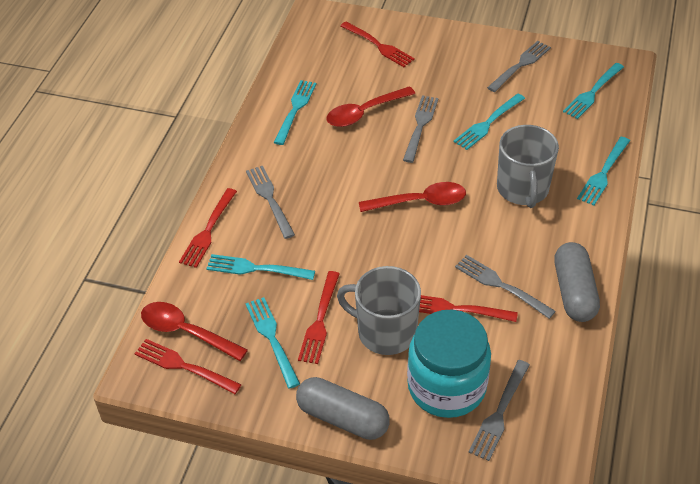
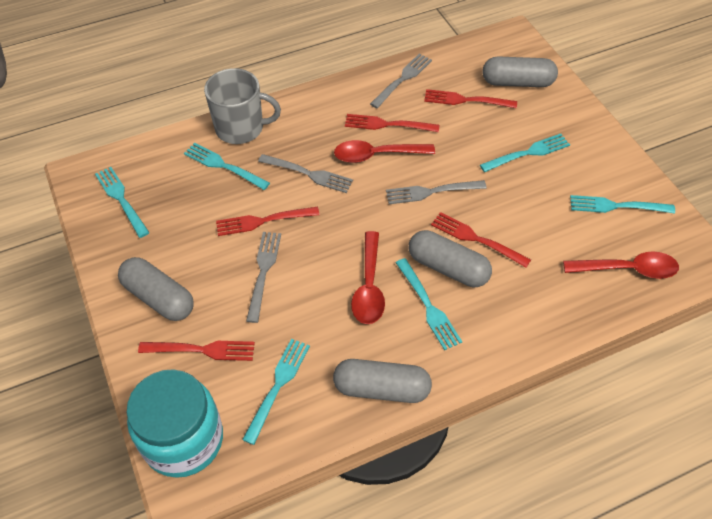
grey capsule: [296,377,390,440] [554,242,600,322] = 2 -> [118,257,194,321] [333,359,432,403] [409,230,492,287] [482,56,558,87] = 4
grey fork: [246,166,295,239] [403,95,439,163] [455,255,556,319] [469,360,530,461] [487,41,551,92] = 5 -> [246,232,281,323] [258,154,353,193] [370,54,432,108] [386,180,487,204] = 4
grey mug: [337,266,421,355] [497,125,559,208] = 2 -> [204,68,281,144] = 1

